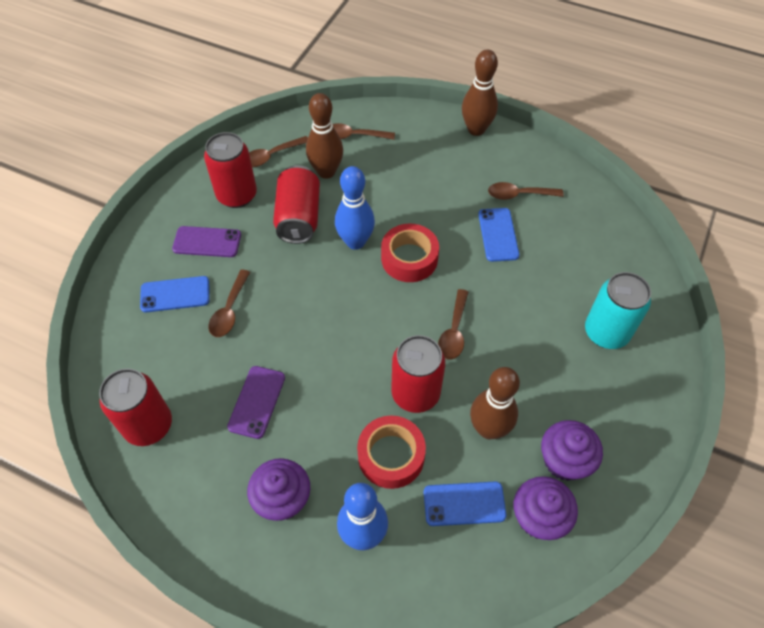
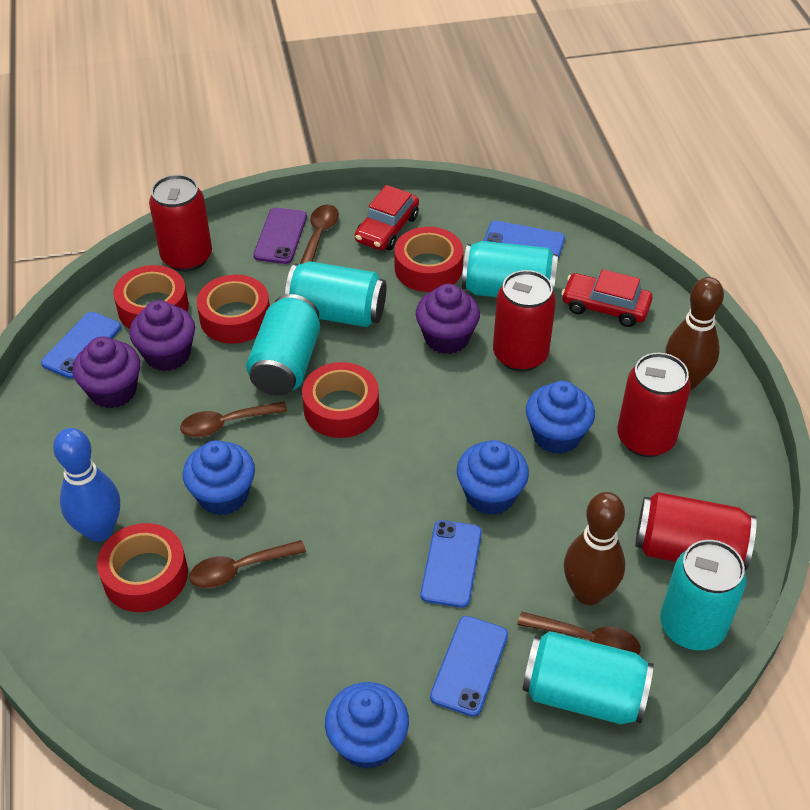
blue bowling pin: [335,166,375,250] [337,483,388,550] = 2 -> [53,428,120,542] = 1
blue cupcake: none = 0 -> [183,440,255,515] [325,682,409,769] [457,440,529,515] [526,381,595,454] = 4
blue phone: [140,276,210,312] [424,482,506,526] [478,208,519,262] = 3 -> [41,312,121,379] [420,520,482,608] [430,616,508,717] [484,221,565,259] = 4
brown bowling pin: [306,93,343,179] [462,50,498,136] [470,367,520,439] = 3 -> [564,492,625,605] [665,277,724,390] = 2
brown spoon: [209,269,250,337] [249,136,308,167] [333,123,395,140] [438,289,468,359] [488,182,563,200] = 5 -> [180,402,287,437] [189,540,306,588] [300,205,339,264] [517,612,641,655] = 4
purple phone: [172,226,241,257] [227,366,285,439] = 2 -> [253,208,307,264] = 1
red car: none = 0 -> [355,185,419,250] [561,269,652,327] = 2
red tape: [357,416,426,489] [381,223,439,282] = 2 -> [97,523,188,612] [113,265,189,329] [197,275,270,344] [302,362,379,438] [394,227,463,292] = 5
turquoise can: [585,272,651,349] = 1 -> [246,294,320,396] [285,261,386,327] [462,241,558,297] [522,631,654,724] [660,540,746,650] = 5

